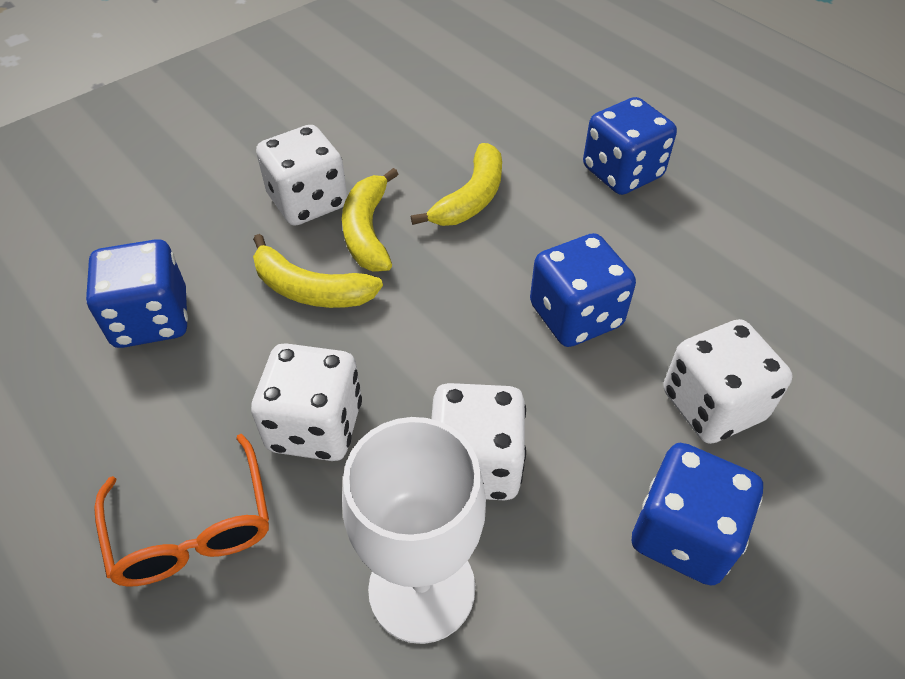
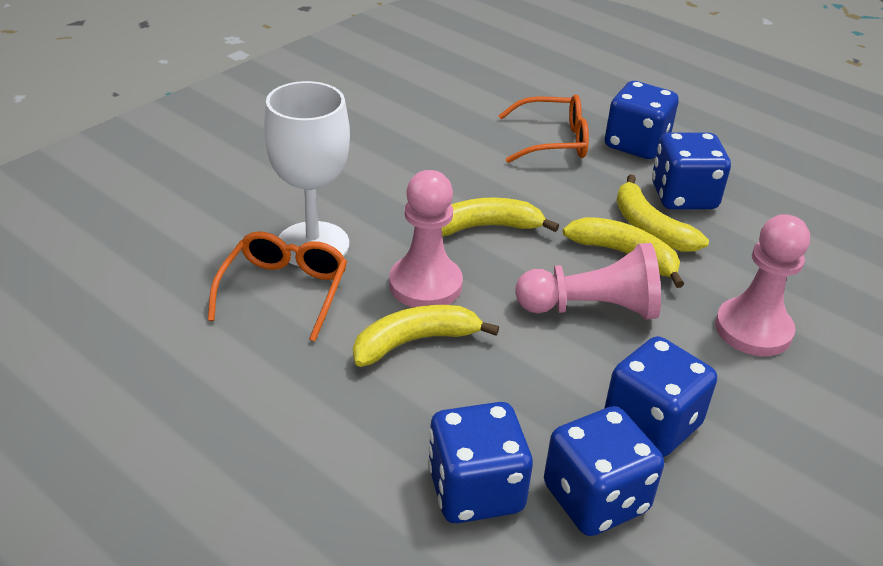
blue dice: [86,239,188,348] [530,233,636,347] [583,97,677,195] [632,443,763,586] = 4 -> [428,402,533,523] [544,406,664,536] [604,336,717,457] [605,81,679,159] [652,132,731,210] = 5
orange glasses: [94,434,269,587] = 1 -> [208,231,347,341] [498,94,589,163] = 2
pink pawn: none = 0 -> [389,170,463,307] [515,243,661,319] [715,214,810,356] = 3
white dice: [251,343,362,461] [256,125,347,226] [431,383,526,500] [663,319,793,444] = 4 -> none = 0
yellow banana: [253,234,383,308] [342,168,398,271] [411,143,502,226] = 3 -> [353,305,499,367] [442,197,559,236] [563,217,684,288] [616,174,709,252] = 4

